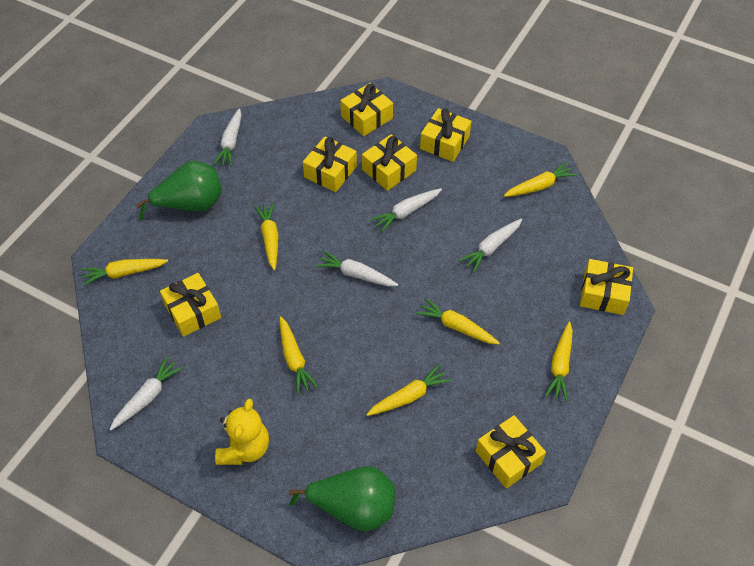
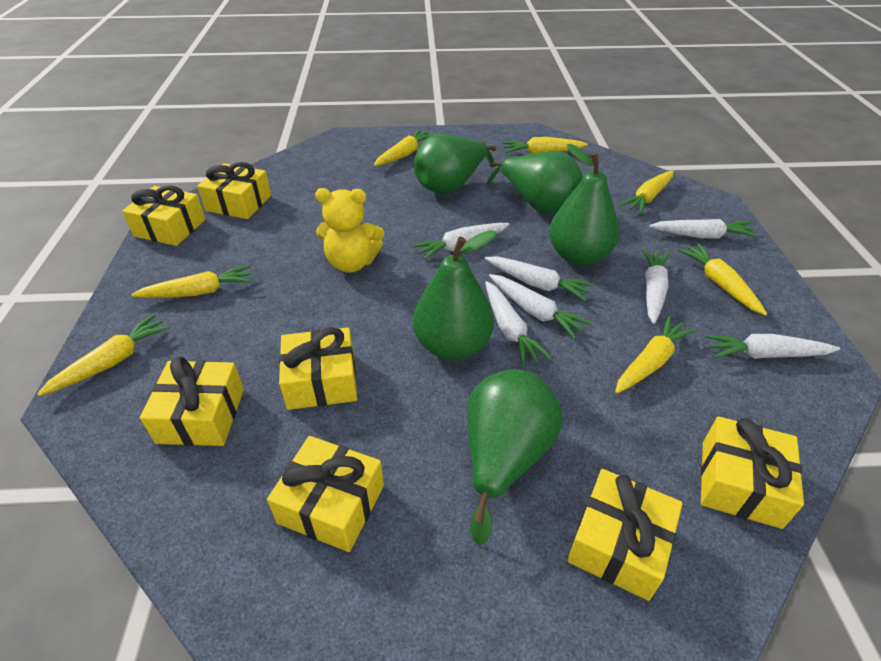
green pear: [135,161,222,221] [289,466,395,532] = 2 -> [413,230,496,360] [414,134,496,194] [467,369,562,545] [486,151,583,213] [549,144,619,266] = 5
white carrot: [109,356,183,431] [213,108,242,167] [315,250,398,286] [370,188,442,232] [459,219,522,272] = 5 -> [412,223,510,260] [485,256,595,301] [485,281,552,366] [489,274,592,339] [642,248,669,324] [649,219,758,239] [705,334,840,359] = 7

